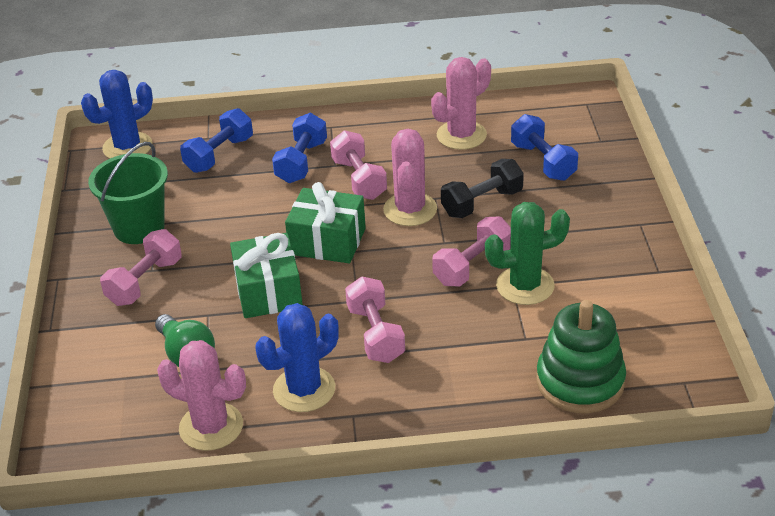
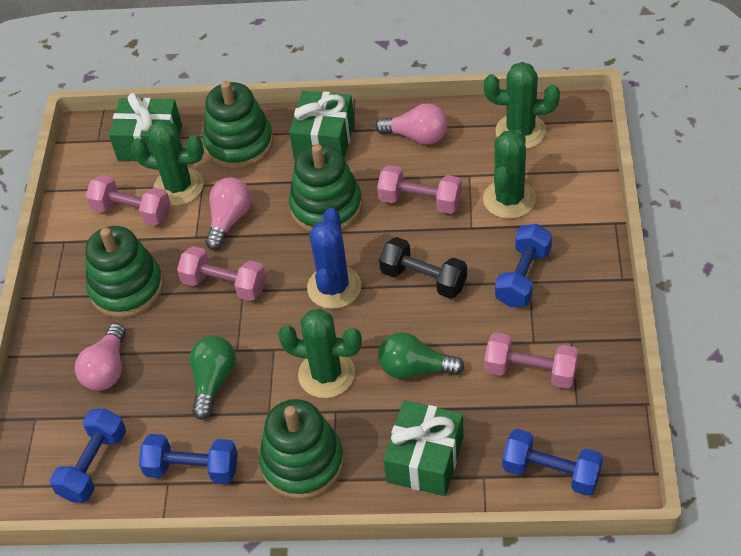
blue cactus: [81,70,153,159] [255,303,339,412] = 2 -> [307,208,361,309] = 1
blue dumbbell: [180,108,253,173] [272,113,327,183] [511,114,578,181] = 3 -> [50,409,126,503] [139,434,238,484] [495,224,552,307] [502,429,603,496] = 4
green bucket: [88,142,168,244] = 1 -> none = 0
green cactus: [485,202,570,305] = 1 -> [131,119,204,206] [278,309,362,398] [483,130,536,219] [484,62,560,149] = 4
green gift: [230,233,303,318] [285,182,366,263] = 2 -> [109,93,182,161] [289,91,355,159] [383,400,464,496] = 3
green light bulb: [155,314,215,367] = 1 -> [189,336,236,420] [378,332,464,379] = 2
green stacking toy: [537,300,626,414] = 1 -> [85,226,164,318] [203,81,274,169] [259,399,344,500] [289,144,362,232] = 4
pink cactus: [157,340,246,451] [383,129,437,226] [431,57,491,150] = 3 -> none = 0
pink light bulb: none = 0 -> [75,323,126,391] [205,177,252,250] [375,104,448,145] = 3

